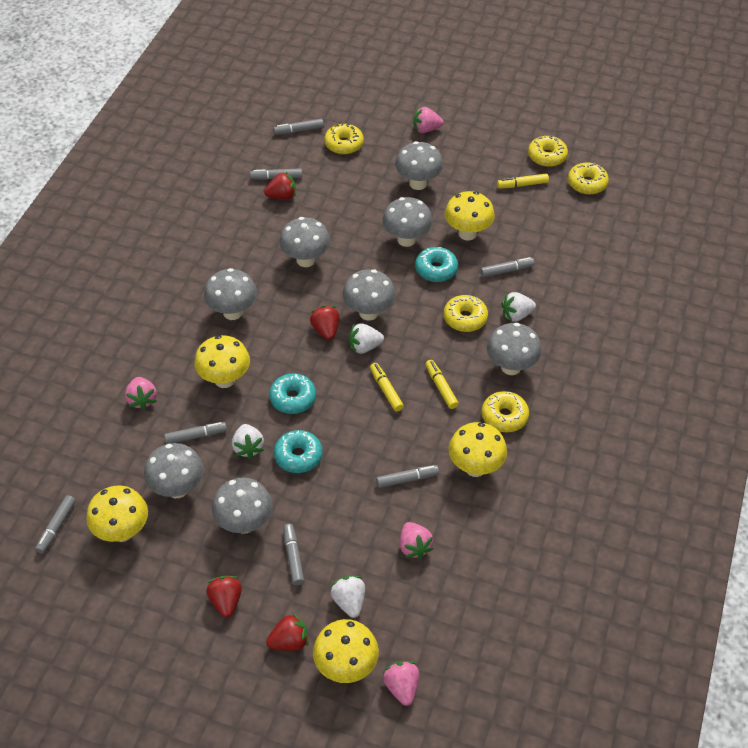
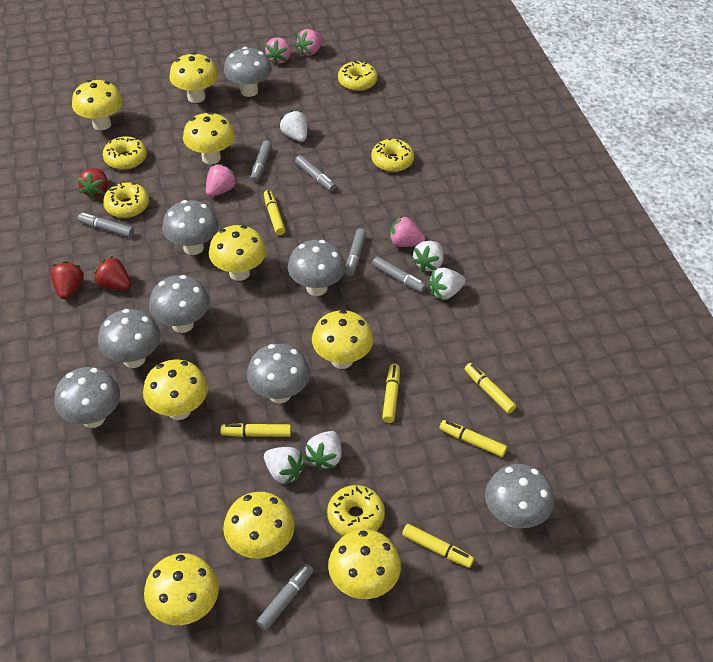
grey marker: [35,495,76,554] [164,422,227,444] [250,168,302,180] [274,119,324,135] [283,524,304,585] [376,465,439,488] [480,257,535,277] = 7 -> [78,213,134,237] [250,140,272,182] [256,564,314,630] [295,155,336,191] [345,228,366,277] [372,256,426,293] = 6
red strawberry: [206,576,242,618] [264,172,296,199] [266,612,308,651] [310,305,339,340] = 4 -> [50,261,84,299] [77,168,108,199] [94,256,131,290] = 3
turquoise donut: [269,373,316,414] [274,430,323,473] [415,247,458,282] = 3 -> none = 0
white strawberry: [232,424,264,459] [331,576,365,618] [349,323,384,354] [502,292,536,322] = 4 -> [264,447,305,485] [279,110,307,142] [305,431,342,470] [412,241,444,272] [428,267,465,300] = 5
yellow marker: [370,363,404,412] [425,360,459,409] [497,174,549,188] = 3 -> [221,423,291,437] [264,190,285,235] [382,364,400,423] [402,524,474,568] [439,420,507,457] [465,363,516,414] = 6
yellow mushroom: [86,486,148,542] [194,335,250,388] [313,619,379,683] [445,191,495,240] [449,422,507,477] = 5 -> [72,80,123,130] [143,360,208,420] [144,553,219,625] [169,52,218,103] [183,112,235,164] [209,225,266,281] [223,492,295,559] [312,310,373,369] [328,529,401,599] = 9

